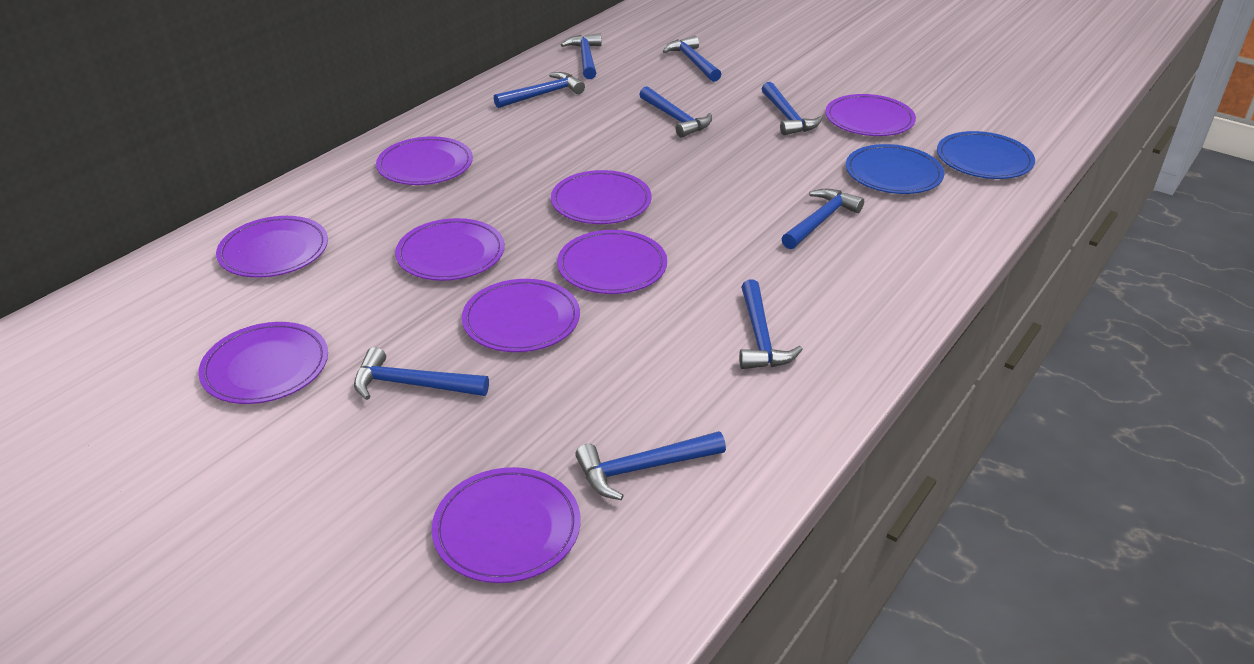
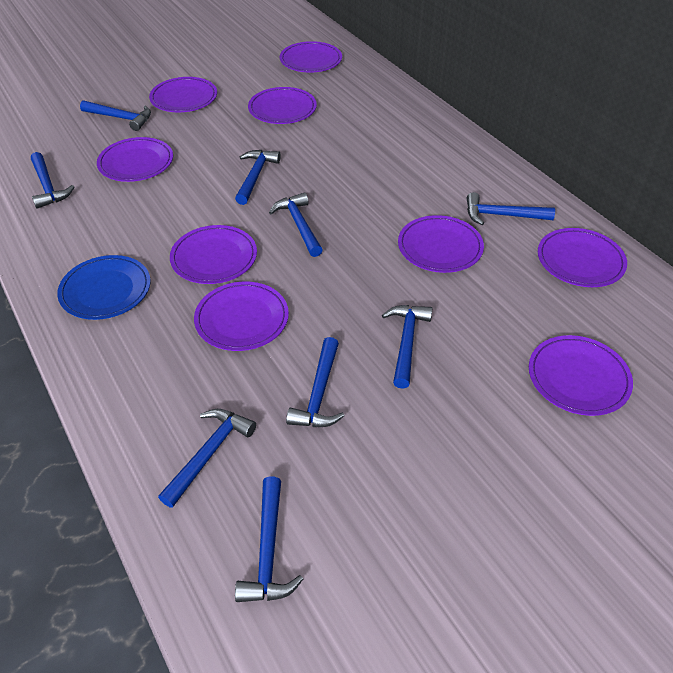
blue plate: [846,144,945,194] [937,131,1035,179] = 2 -> [57,255,151,320] = 1

